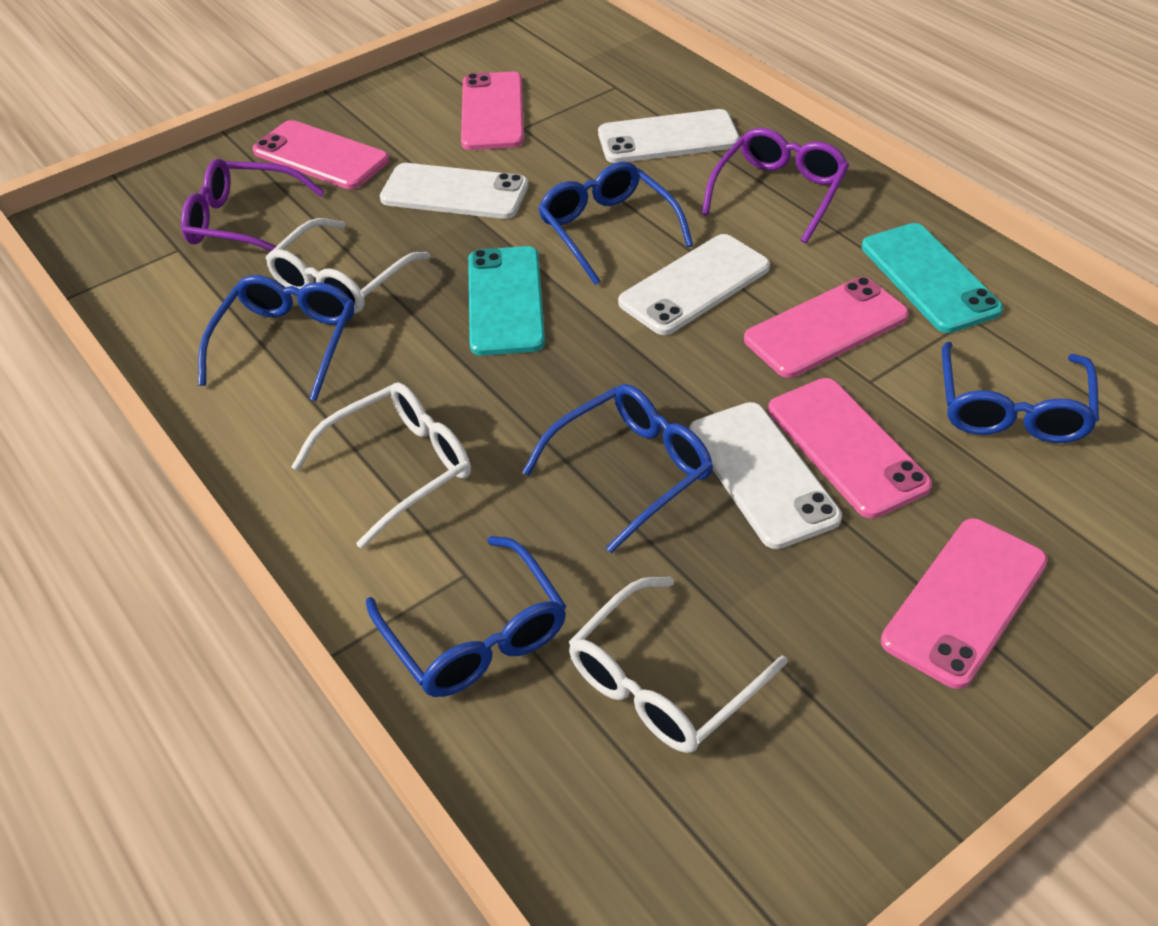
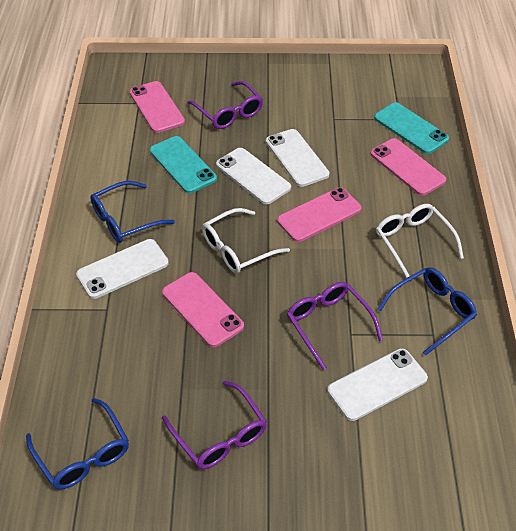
blue glasses: [198,275,354,401] [366,536,566,697] [522,384,713,553] [538,162,693,285] [942,342,1099,443] = 5 -> [26,398,129,490] [90,181,175,243] [377,267,477,356] = 3
pink phone: [253,120,389,189] [461,71,524,150] [744,277,909,378] [768,378,932,519] [881,518,1048,689] = 5 -> [130,81,185,133] [162,272,244,347] [277,187,362,242] [370,138,446,196] = 4
purple glasses: [181,159,325,251] [702,128,849,244] = 2 -> [162,381,267,469] [187,81,263,129] [287,282,383,370] = 3
white glasses: [266,218,430,314] [291,382,471,549] [569,577,787,753] = 3 -> [202,208,290,274] [376,204,464,278] = 2

